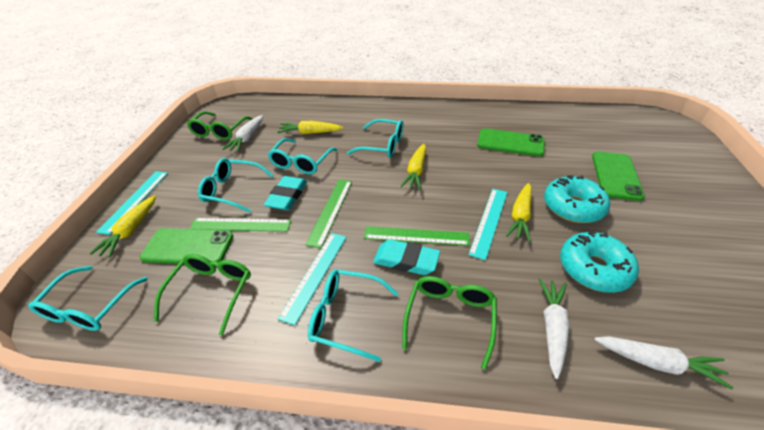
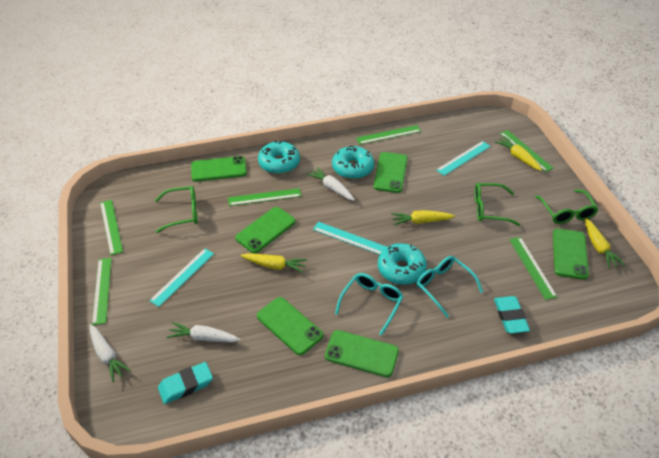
green phone: [140,228,233,264] [477,128,545,157] [592,152,645,201] = 3 -> [191,156,247,182] [235,207,296,253] [257,297,323,355] [325,330,399,377] [373,152,408,193] [553,229,589,280] = 6
green ruler: [189,218,291,232] [306,179,352,248] [364,226,470,246] = 3 -> [92,258,112,325] [100,200,123,255] [228,188,301,206] [356,125,421,145] [500,130,553,172] [509,237,557,300] = 6
turquoise donut: [544,175,610,223] [560,232,639,293] = 2 -> [258,140,300,174] [332,145,374,179] [378,243,427,285] = 3
turquoise glasses: [28,266,148,331] [198,158,274,213] [268,138,337,174] [308,270,398,362] [347,119,403,158] = 5 -> [335,273,404,336] [416,256,483,318] = 2

